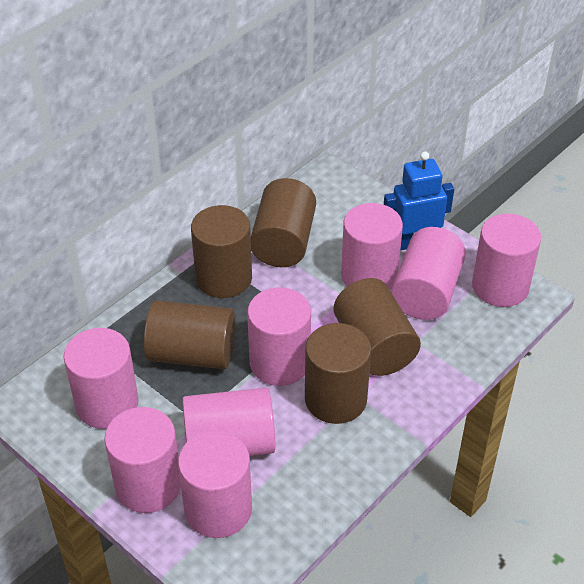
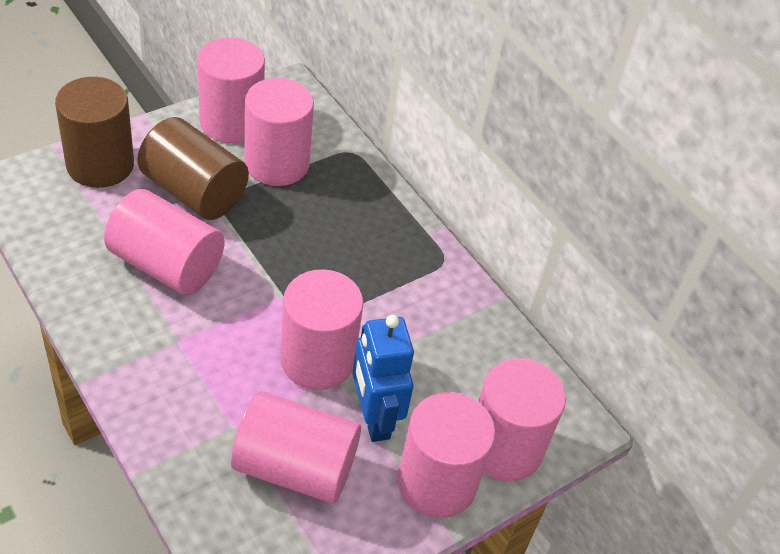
brown cylinder: [144,300,235,369] [191,205,252,298] [251,178,316,267] [305,323,371,424] [334,278,421,376] = 5 -> [55,77,134,188] [137,117,249,220] = 2
pink cylinder: [64,328,138,429] [104,407,181,513] [178,431,252,538] [182,388,276,456] [247,288,311,386] [341,203,403,290] [391,227,466,320] [472,214,541,307] = 8 -> [104,189,224,295] [198,37,265,144] [231,391,361,504] [244,78,314,186] [280,269,364,390] [397,392,495,518] [478,358,566,481] = 7

